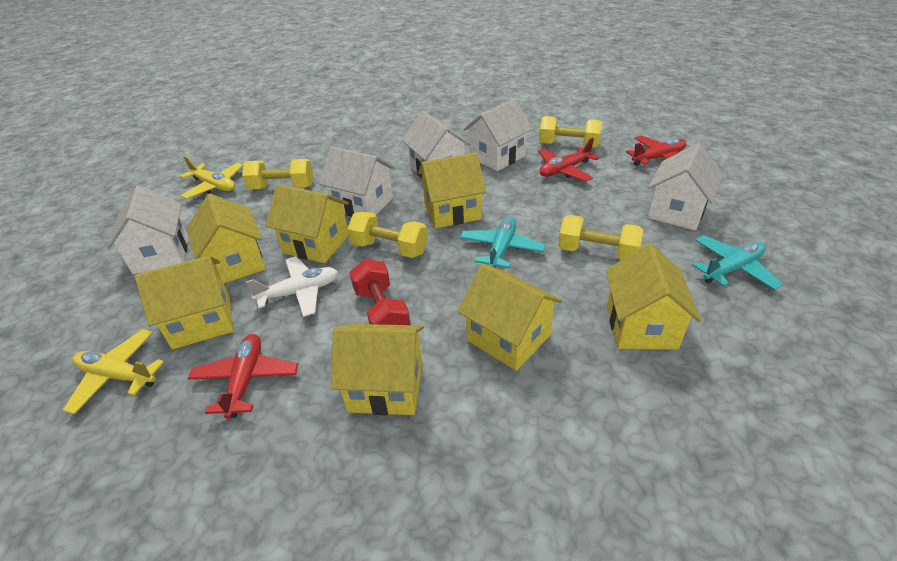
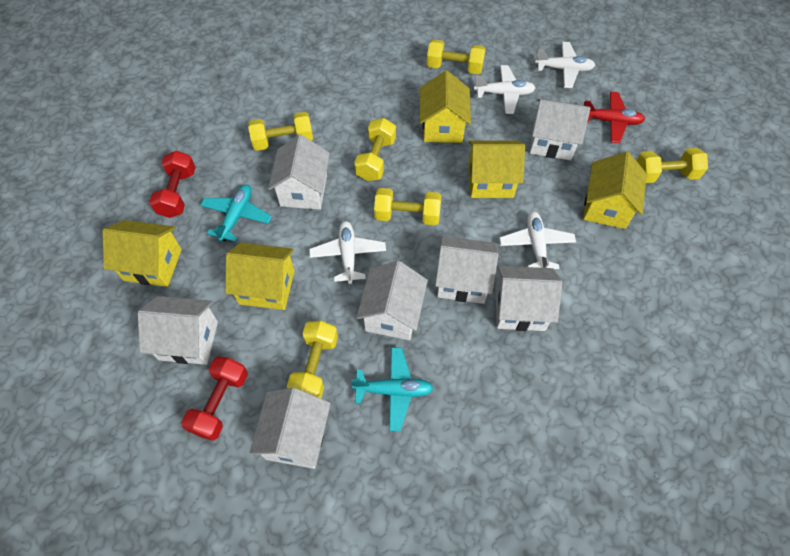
red dumbbell: [349,259,411,325] = 1 -> [149,150,196,218] [181,356,248,441] = 2
red plane: [187,334,298,419] [538,138,599,181] [626,135,686,166] = 3 -> [584,91,645,143] = 1
white house: [107,185,188,274] [319,146,395,217] [402,111,471,178] [463,99,533,171] [648,143,723,230] = 5 -> [138,296,218,365] [249,388,331,469] [268,134,330,210] [356,261,428,340] [435,236,499,304] [496,266,562,331] [530,99,591,160] = 7
white plane: [246,256,338,317] = 1 -> [309,221,386,284] [474,65,536,114] [499,211,576,269] [535,42,596,88] = 4
yellow dumbbell: [242,159,313,190] [347,211,428,258] [539,116,602,148] [558,215,643,260] = 4 -> [248,112,313,151] [287,321,338,398] [354,118,396,181] [374,188,441,225] [427,39,486,74] [636,148,708,183] = 6
yellow house: [135,256,234,349] [187,194,266,283] [266,184,349,263] [331,324,424,416] [418,153,486,228] [457,264,562,371] [606,243,701,350] = 7 -> [103,220,182,287] [225,243,294,310] [420,71,471,143] [468,141,525,198] [583,152,647,229] = 5
yellow plane: [63,329,164,414] [180,156,243,199] = 2 -> none = 0

